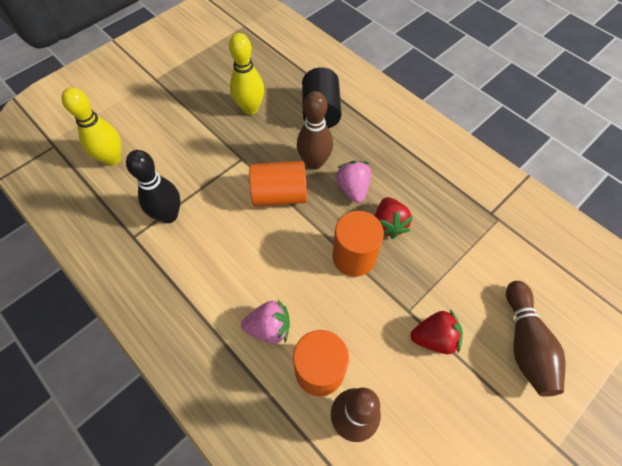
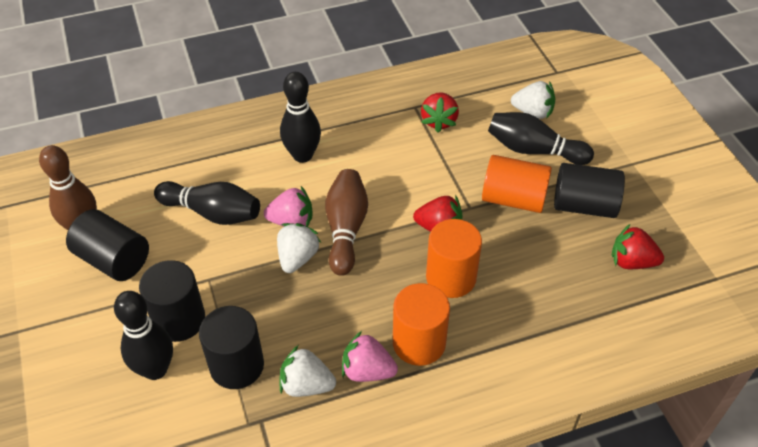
black bowling pin: [126,150,181,223] = 1 -> [114,291,173,380] [154,181,260,225] [280,72,321,163] [488,112,594,165] = 4
black cylinder: [302,67,342,128] = 1 -> [66,209,149,281] [139,260,205,342] [199,306,264,389] [554,163,625,218] = 4
brown bowling pin: [297,91,333,170] [331,388,381,442] [506,281,565,397] = 3 -> [39,145,97,230] [325,169,368,276] = 2
red strawberry: [375,197,413,239] [410,310,463,354] = 2 -> [413,195,462,232] [421,92,459,132] [612,224,664,269] = 3
white strawberry: none = 0 -> [277,223,321,273] [279,345,336,397] [511,81,555,119] = 3
yellow bowling pin: [62,87,121,166] [229,33,264,115] = 2 -> none = 0

